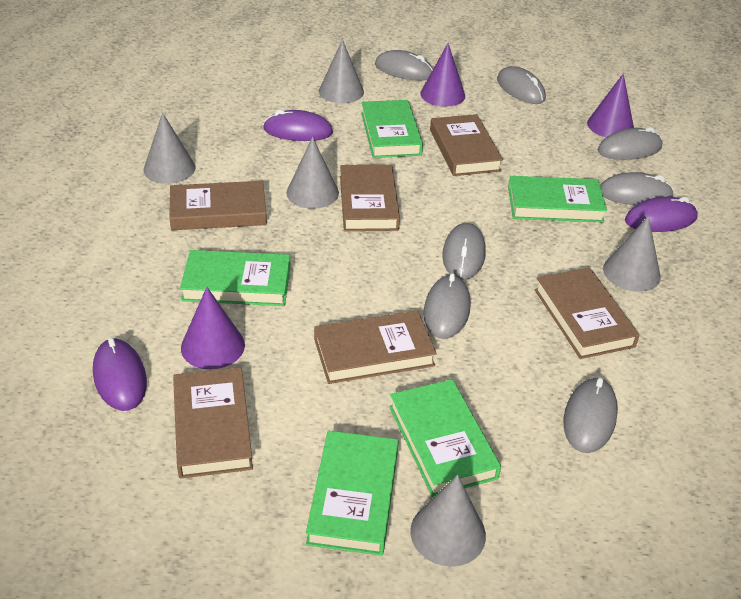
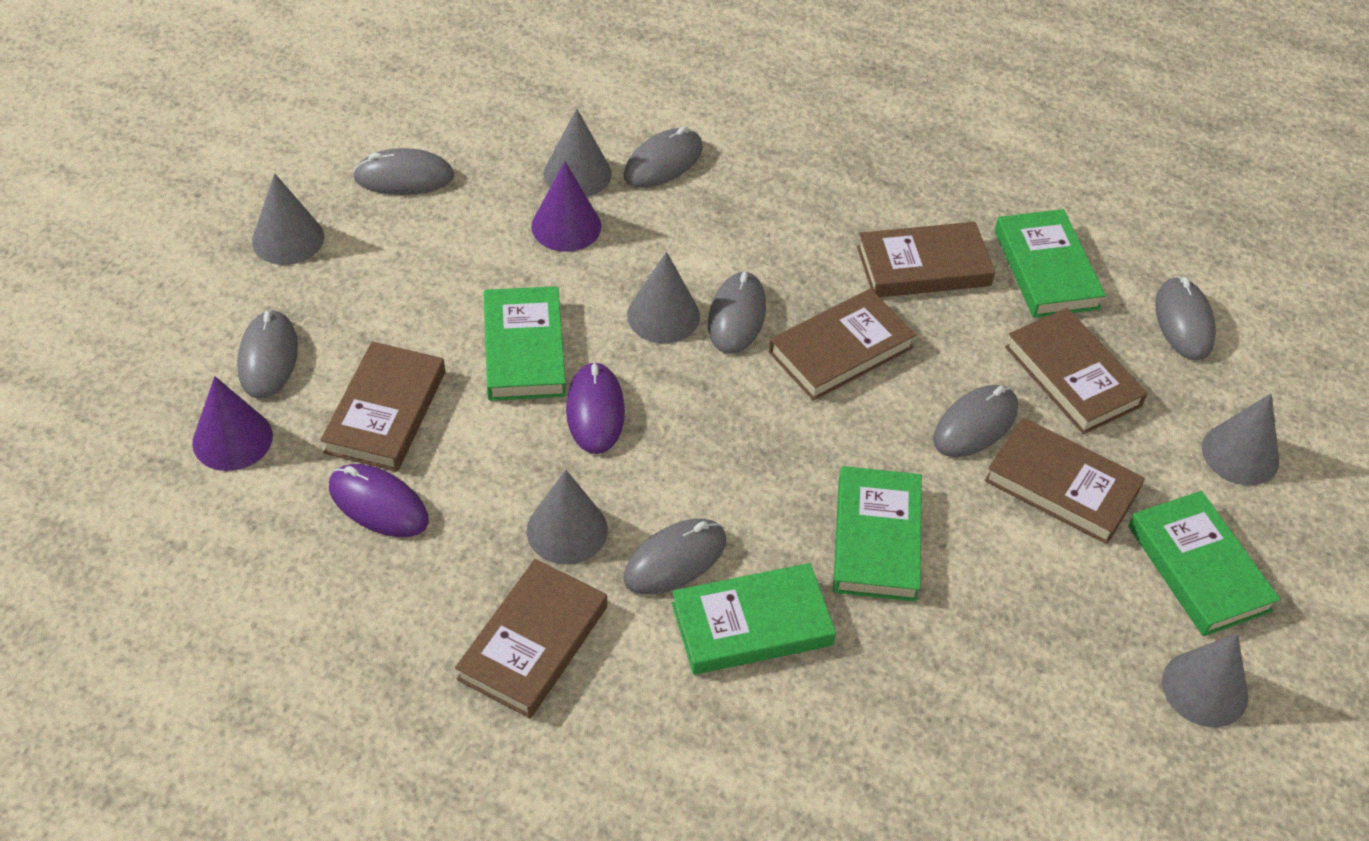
grey cone: [143,113,195,184] [286,137,339,209] [319,39,364,103] [410,475,486,567] [603,216,661,292] = 5 -> [252,173,324,265] [526,470,608,564] [544,109,612,197] [627,252,700,343] [1162,633,1248,727] [1202,394,1279,485] = 6
purple cone: [181,287,245,369] [420,43,465,107] [587,73,634,137] = 3 -> [192,376,273,471] [531,161,601,252] = 2
purple mouse: [93,338,147,411] [263,110,333,141] [625,197,698,232] = 3 -> [329,464,429,537] [566,361,625,454] = 2

